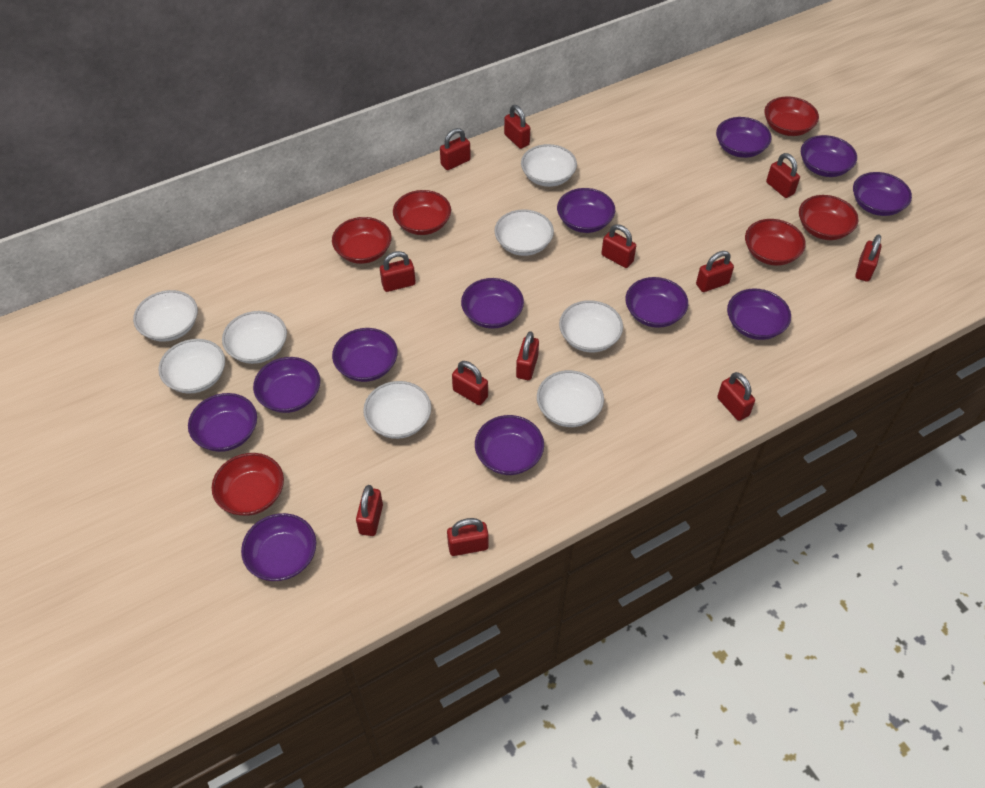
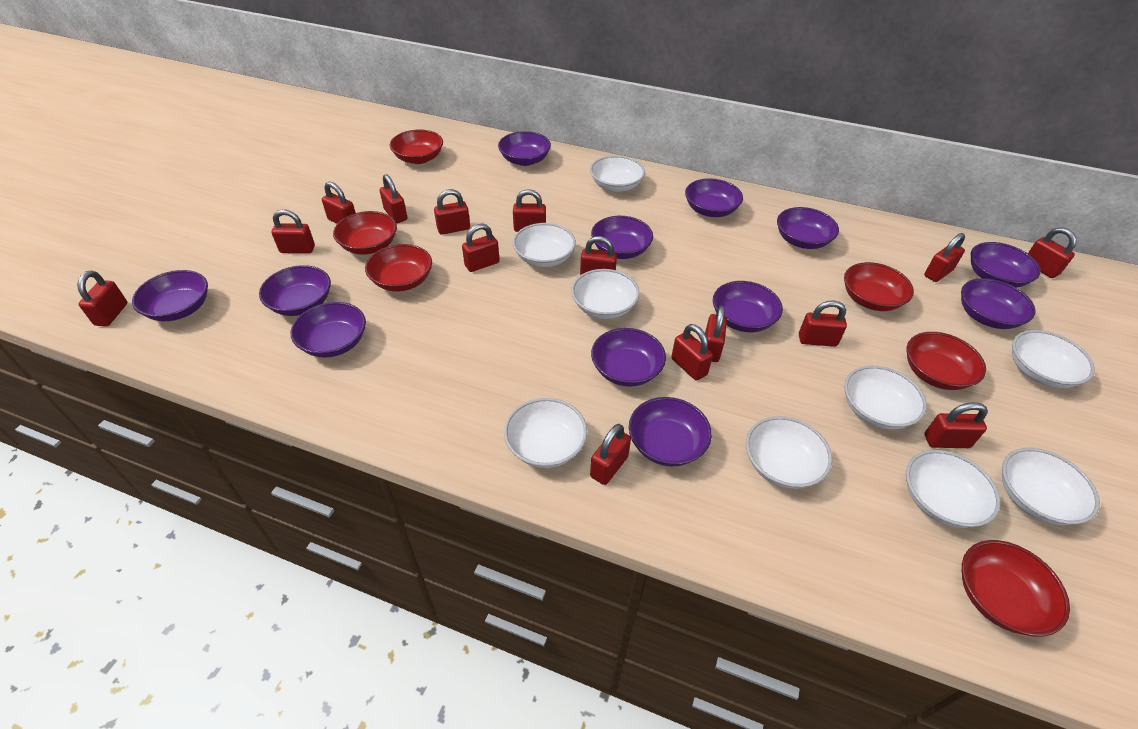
red padlock: [356,485,383,536] [380,251,416,292] [440,128,471,170] [447,518,489,556] [452,361,488,405] [504,105,530,149] [516,331,539,380] [601,224,636,268] [696,251,734,292] [717,372,755,421] [766,153,800,198] [855,234,881,282] = 12 -> [77,271,127,327] [272,209,315,253] [322,182,356,224] [379,174,408,223] [434,189,470,235] [462,224,499,272] [513,189,546,232] [580,236,617,275] [590,424,631,485] [671,324,713,380] [705,306,727,362] [799,300,847,347] [924,233,965,282] [924,402,988,448] [1028,228,1076,278] = 15
white bowl: [133,290,198,342] [158,339,225,393] [222,311,287,364] [363,381,432,439] [494,209,554,256] [521,144,577,187] [537,370,604,427] [559,300,623,352] = 8 -> [504,398,587,468] [513,223,576,267] [571,269,640,319] [590,155,645,192] [746,416,832,489] [844,366,927,429] [906,450,1001,528] [1002,448,1100,525] [1012,330,1095,388] = 9

